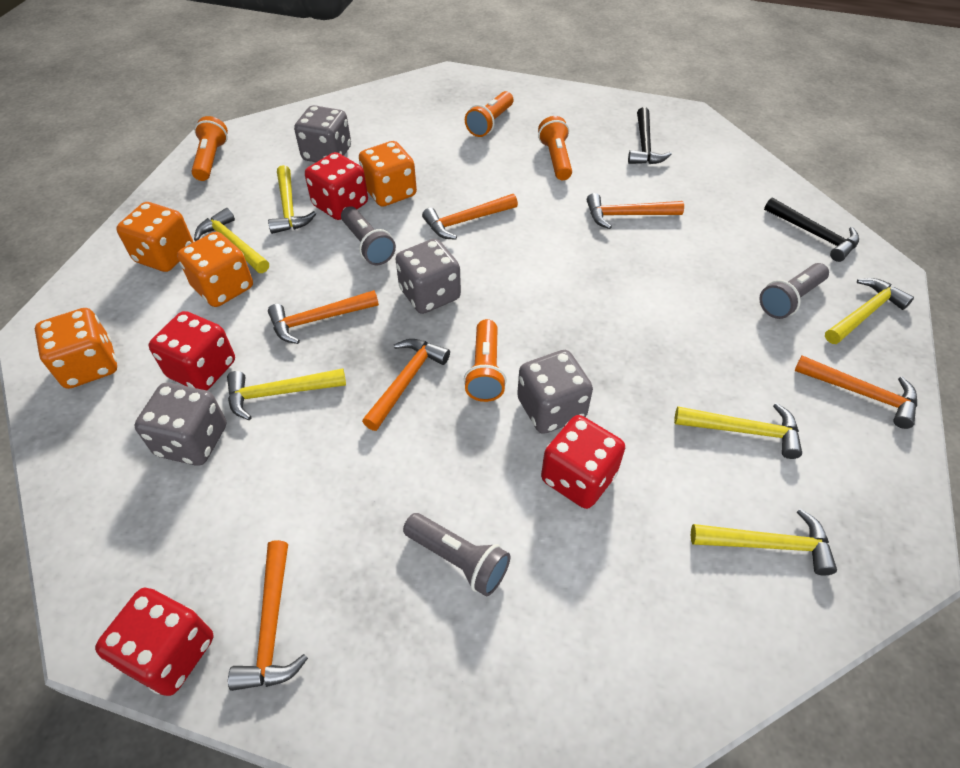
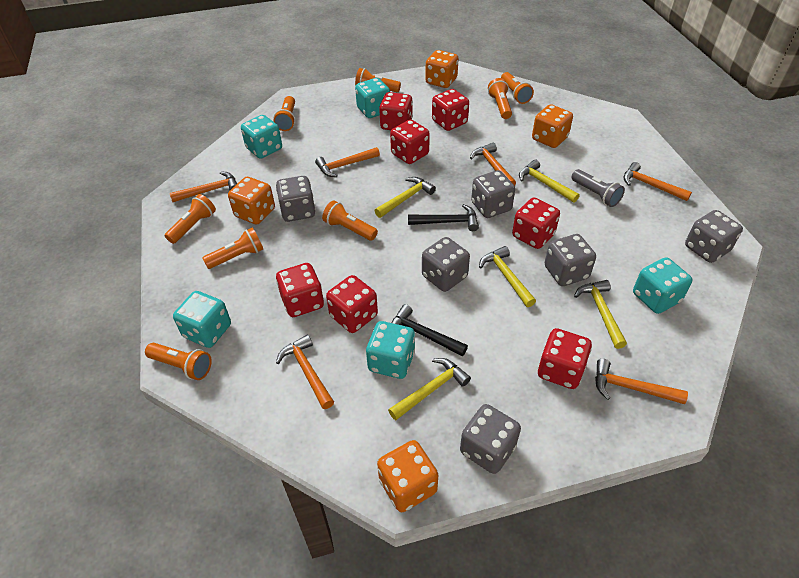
grey dice: [134,383,226,466] [294,105,351,162] [395,239,461,314] [517,350,593,434] = 4 -> [276,176,315,222] [422,237,470,292] [460,404,521,474] [471,170,515,218] [545,234,596,286] [685,210,743,263] = 6
grey flashlight: [341,206,396,266] [403,513,510,597] [759,263,829,319] = 3 -> [571,169,625,207] = 1
orange flashlight: [191,116,228,181] [464,319,507,402] [465,91,513,137] [538,116,572,180] = 4 -> [145,343,212,380] [165,194,216,244] [203,228,263,269] [274,96,295,131] [322,200,378,241] [355,68,401,92] [488,78,512,119] [501,72,534,104] = 8
red dice: [95,588,213,696] [148,311,235,390] [305,152,368,220] [541,415,625,509] = 4 -> [276,263,324,317] [326,275,378,333] [379,92,413,130] [390,120,430,164] [432,89,469,131] [512,198,560,249] [538,328,592,389] = 7
turquoise dice: none = 0 -> [173,291,231,348] [241,115,282,159] [355,78,390,118] [366,321,415,379] [633,257,692,314] = 5
yellow hammer: [194,208,269,273] [227,368,346,420] [268,165,316,234] [674,403,802,459] [691,509,837,575] [825,278,914,344] = 6 -> [375,177,436,218] [388,358,471,420] [479,246,536,307] [519,160,580,203] [574,280,627,349] = 5

